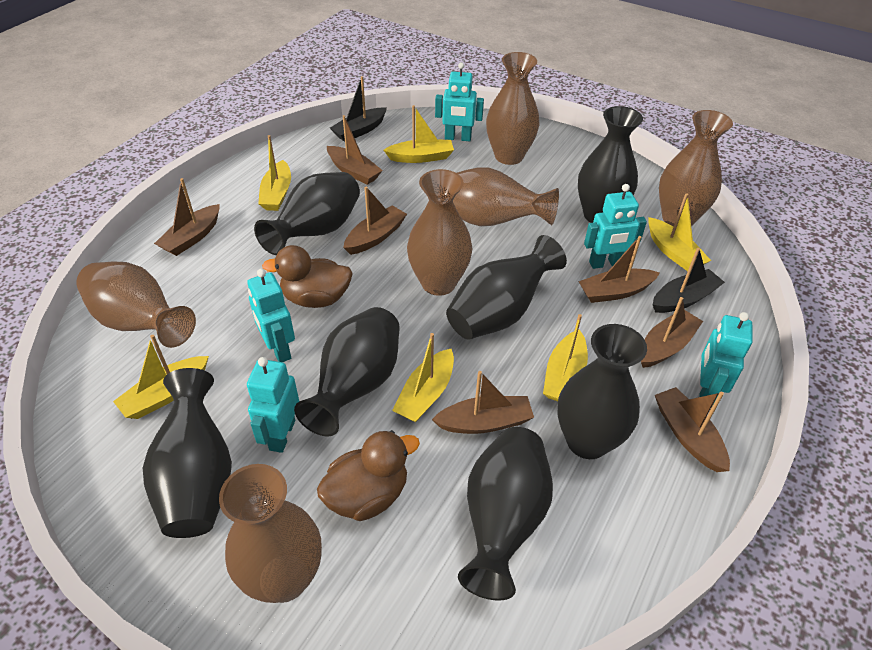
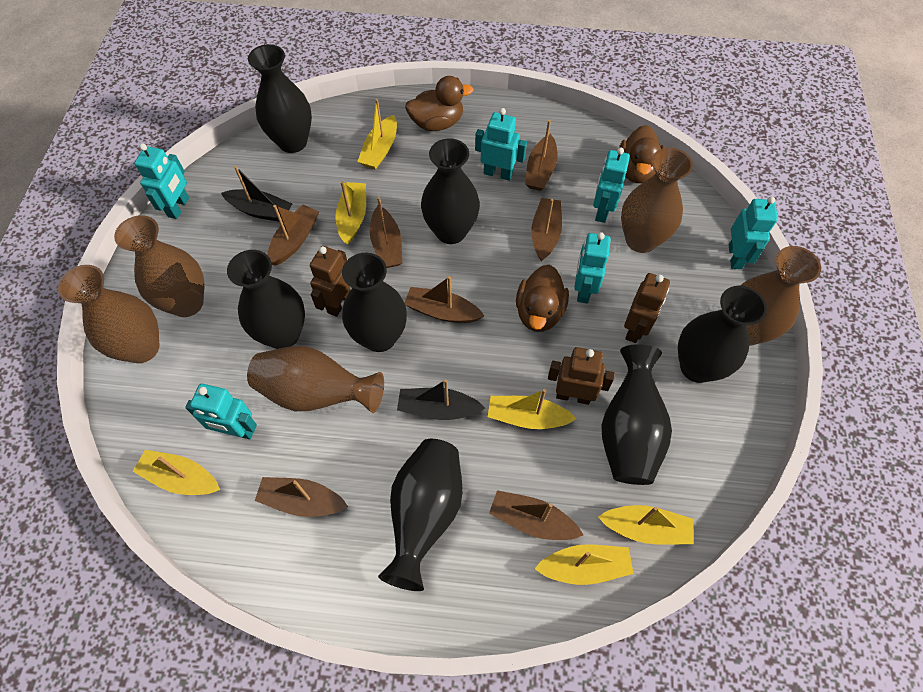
brown duck: [262,245,353,308] [317,430,420,521] = 2 -> [405,76,474,131] [516,265,569,332] [619,125,665,183] = 3
brown robot: none = 0 -> [310,246,350,317] [548,347,615,405] [624,273,670,343] = 3
brown vase: [76,262,196,348] [219,464,322,603] [407,169,473,296] [453,167,559,226] [486,52,540,165] [659,110,733,226] = 6 -> [58,265,159,363] [114,215,204,317] [247,346,384,413] [621,148,693,253] [740,246,821,346] = 5
turquoise robot: [247,269,295,362] [247,357,299,453] [435,62,484,141] [584,184,647,269] [699,312,753,406] = 5 -> [134,143,189,219] [185,384,257,439] [475,108,527,181] [574,232,611,303] [593,147,630,223] [729,196,778,269] = 6

